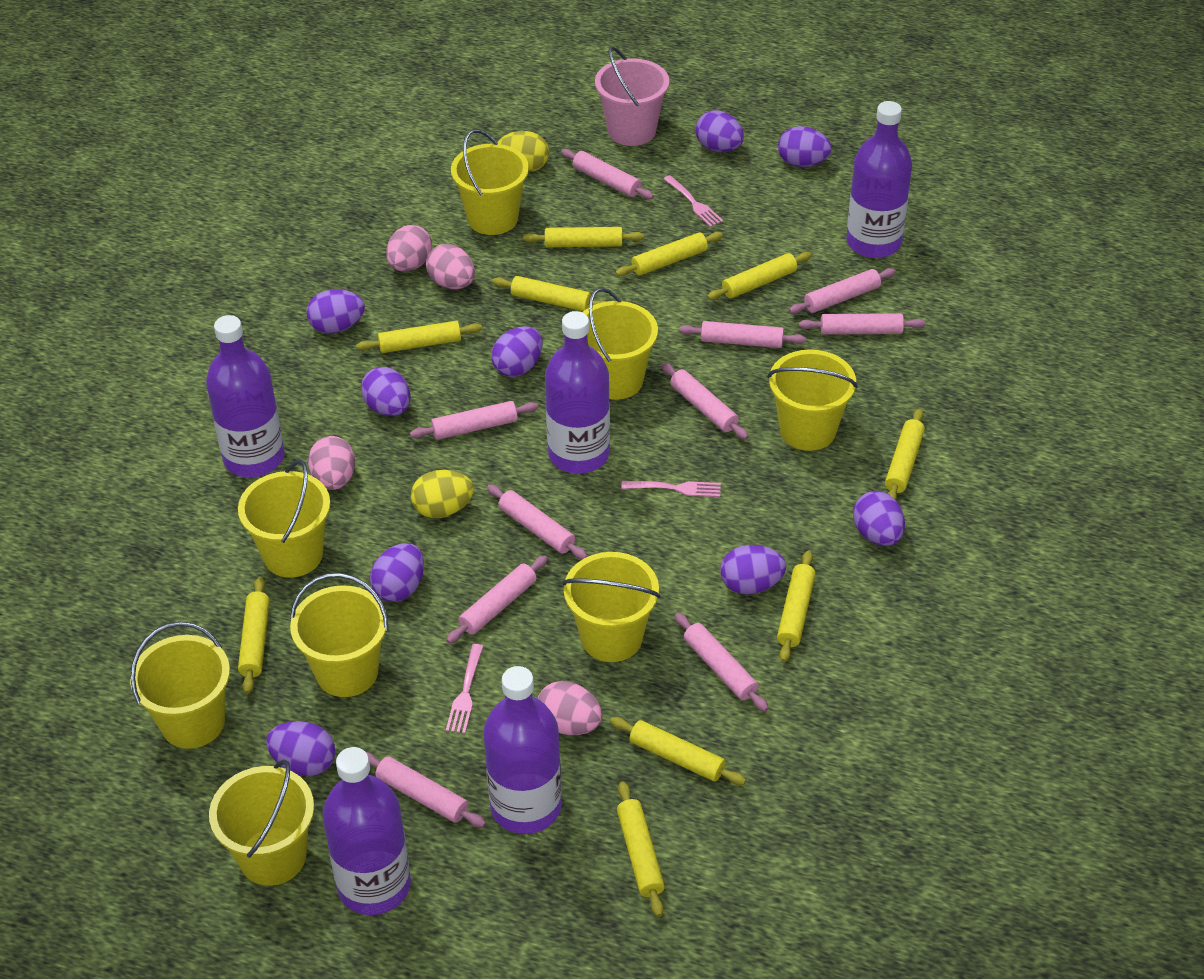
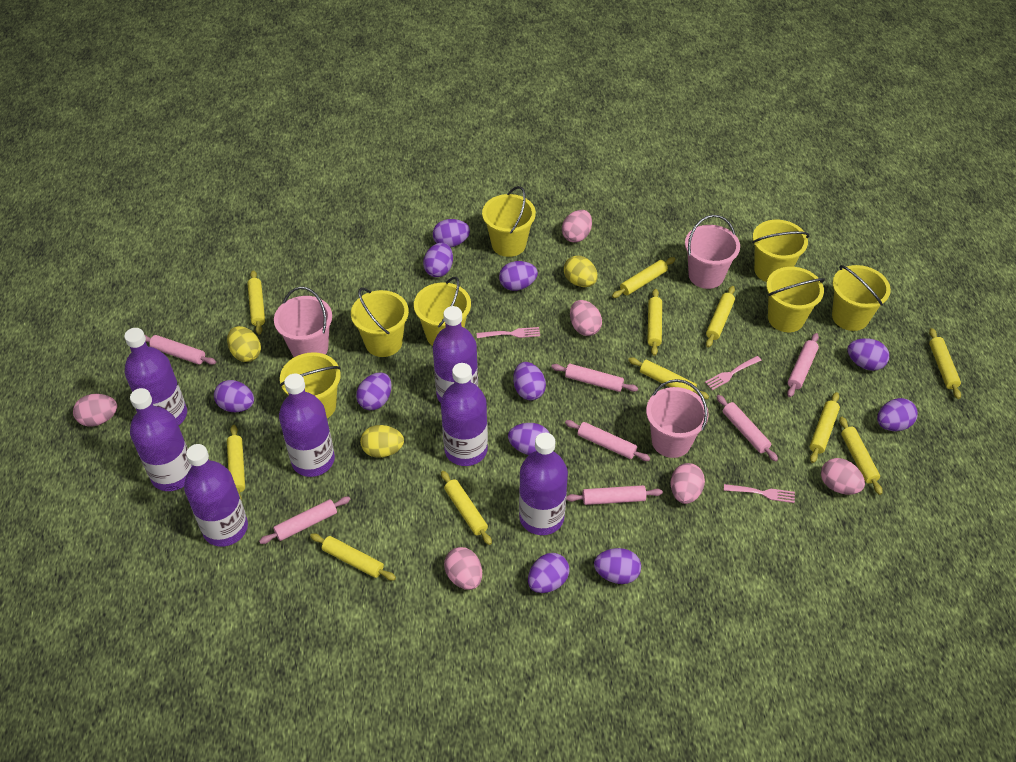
pink bucket: [595,47,669,146] = 1 -> [274,287,332,357] [646,379,709,458] [685,215,740,289] = 3
pink egg: [308,436,355,490] [386,225,432,271] [426,244,475,289] [537,681,602,735] = 4 -> [73,394,117,427] [444,547,482,590] [562,210,592,243] [570,300,602,336] [671,463,705,504] [821,458,865,495] = 6
pink rolling pin: [366,752,486,828] [410,401,538,440] [446,556,548,643] [487,484,588,560] [561,149,654,199] [661,363,749,439] [675,613,768,712] [679,321,806,348] [789,268,896,314] [799,313,926,335] = 10 -> [145,335,216,365] [259,496,351,544] [551,364,638,392] [565,420,650,461] [566,485,663,505] [717,395,778,462] [787,333,819,397] = 7
purple bottle: [206,315,285,477] [323,747,411,915] [483,666,562,834] [545,311,610,474] [846,101,912,258] = 5 -> [124,328,187,426] [130,388,192,491] [184,444,248,547] [279,374,335,477] [433,306,478,403] [441,363,488,466] [519,433,568,535] = 7
purple egg: [266,721,335,777] [307,289,365,334] [361,367,410,416] [370,543,424,602] [491,326,543,377] [695,110,744,152] [721,545,786,595] [778,126,831,167] [853,491,905,546] = 9 -> [214,380,254,412] [356,372,392,410] [423,242,453,277] [433,219,470,248] [499,261,538,291] [508,423,549,455] [513,362,546,400] [528,553,569,593] [594,548,641,584] [847,338,889,371] [877,398,918,431] = 11
yellow bucket: [130,622,230,749] [209,760,314,886] [238,460,330,578] [290,573,389,697] [451,129,529,235] [562,552,661,662] [583,288,658,400] [768,349,858,451] = 8 -> [280,352,341,418] [351,288,409,357] [414,277,471,346] [482,186,536,257] [752,220,809,282] [766,267,825,332] [832,265,891,331] = 7
yellow egg: [411,470,474,518] [497,131,549,172] = 2 -> [227,326,261,362] [360,425,404,458] [564,256,598,287] = 3
yellow rolling pin: [238,577,270,694] [356,321,482,353] [492,276,606,311] [523,227,644,247] [610,717,746,785] [615,232,723,276] [617,781,665,917] [707,252,812,300] [777,550,816,662] [885,409,925,500] = 10 -> [227,425,245,501] [247,270,265,335] [310,533,396,581] [441,471,492,545] [612,257,675,298] [628,357,709,399] [647,289,662,356] [706,286,735,348] [810,392,840,463] [839,417,882,495] [929,328,961,399] = 11

